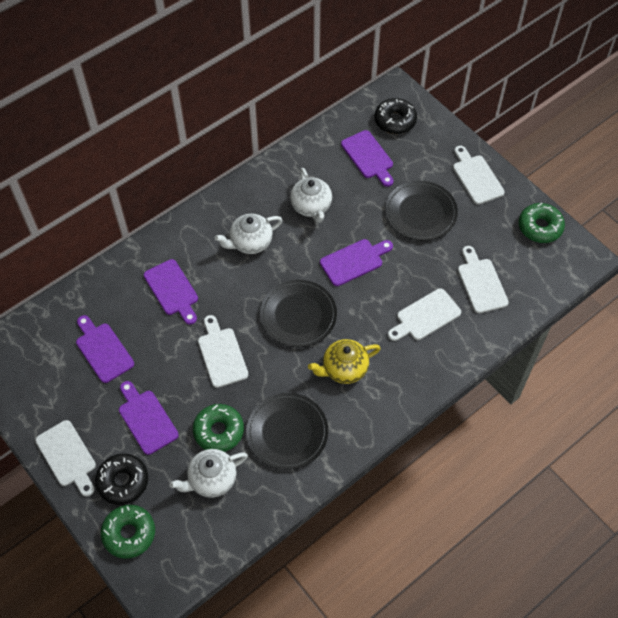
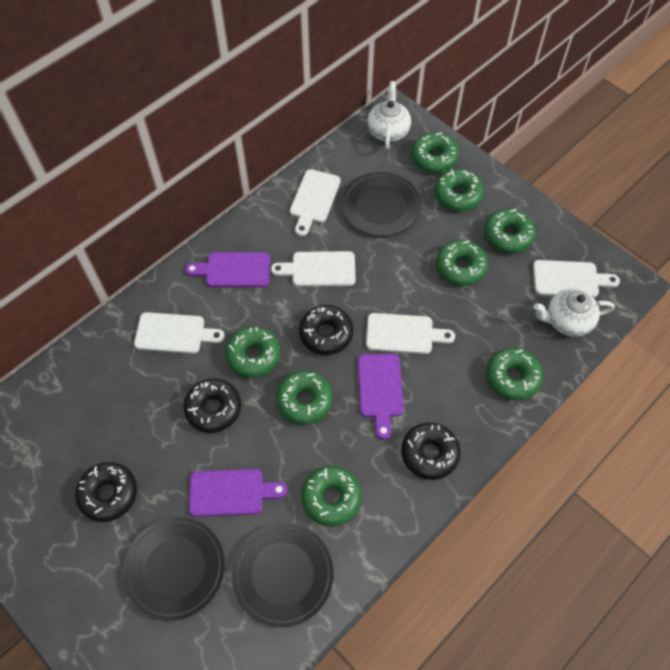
black donut: [95,454,148,505] [374,98,417,134] = 2 -> [75,462,137,522] [183,378,241,433] [299,305,353,355] [401,423,460,480] = 4
green donut: [101,505,155,559] [193,404,244,452] [519,202,565,243] = 3 -> [225,326,281,378] [276,371,333,424] [301,466,362,526] [411,132,459,173] [434,169,484,211] [436,240,488,286] [484,209,536,253] [486,348,543,400] = 8
purple cutting board: [76,315,134,383] [119,381,179,455] [144,259,198,325] [320,239,393,286] [341,130,393,187] = 5 -> [185,252,270,287] [189,469,288,517] [358,353,404,440] = 3
white teapot: [170,449,248,498] [215,214,283,254] [290,168,332,223] = 3 -> [367,81,411,149] [533,289,615,337] = 2
yellow teapot: [308,339,381,384] = 1 -> none = 0

